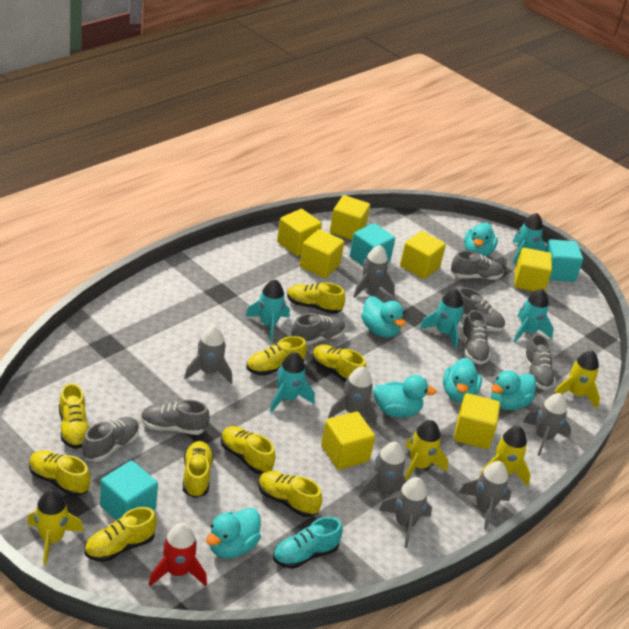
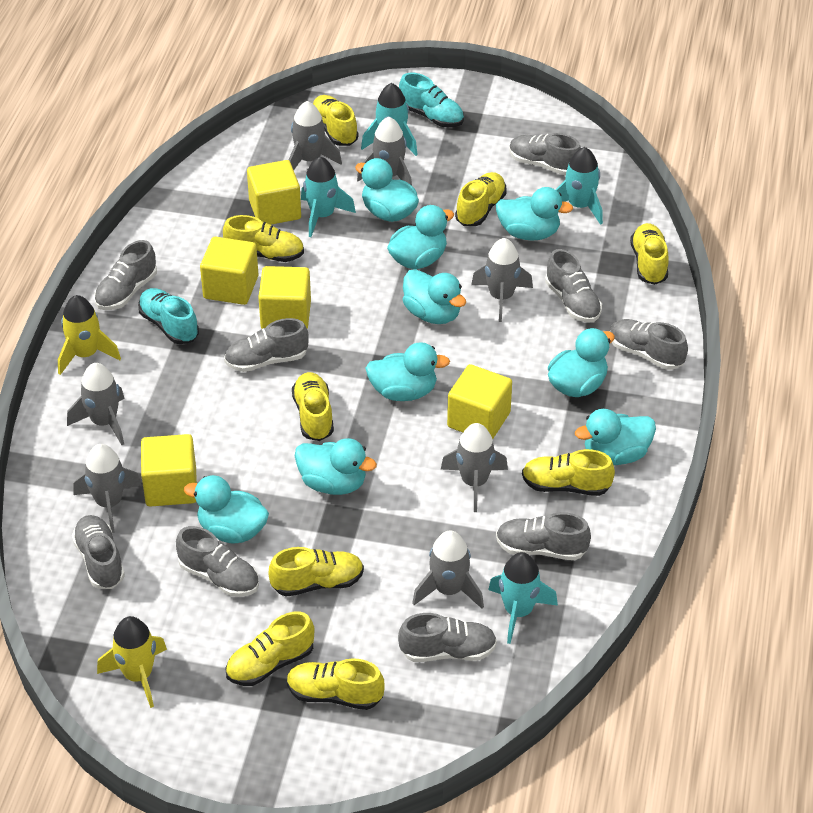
grey shoe: [82,417,139,462] [141,399,210,435] [291,313,345,345] [451,251,504,280] [458,287,505,331] [461,310,491,365] [523,334,556,390] = 7 -> [72,515,125,589] [94,240,157,310] [176,526,259,597] [224,318,309,372] [398,613,497,662] [496,512,591,560] [509,133,581,175] [545,249,602,322] [610,319,688,370] = 9
red rocket: [149,523,207,586] = 1 -> none = 0
turquoise cube: [100,461,158,520] [350,223,395,266] [545,239,583,282] = 3 -> none = 0
turquoise duck: [206,508,261,558] [361,296,405,338] [373,375,437,418] [443,358,482,403] [464,223,498,257] [491,370,536,410] = 6 -> [184,475,269,544] [295,438,377,495] [355,158,419,222] [365,342,450,401] [387,205,454,269] [403,269,466,324] [496,187,573,240] [548,328,615,397] [575,409,656,465] = 9
turquoise rocket: [245,279,290,342] [270,352,315,413] [420,289,464,349] [512,213,546,264] [513,289,554,343] = 5 -> [301,156,356,237] [361,83,418,156] [488,552,558,644] [555,147,603,225] = 4
turquoise shoe: [273,517,343,569] = 1 -> [138,288,199,344] [399,73,464,127] = 2
yellow cube: [277,209,322,256] [300,229,344,278] [321,412,375,470] [330,195,370,240] [400,231,446,279] [454,393,500,449] [515,248,552,292] = 7 -> [141,434,197,507] [200,237,258,305] [247,160,301,225] [258,266,311,329] [447,364,512,439] = 5
yellow rocket: [27,490,83,565] [405,420,448,481] [479,426,531,487] [554,350,600,409] = 4 -> [58,295,121,375] [97,616,167,708] = 2

